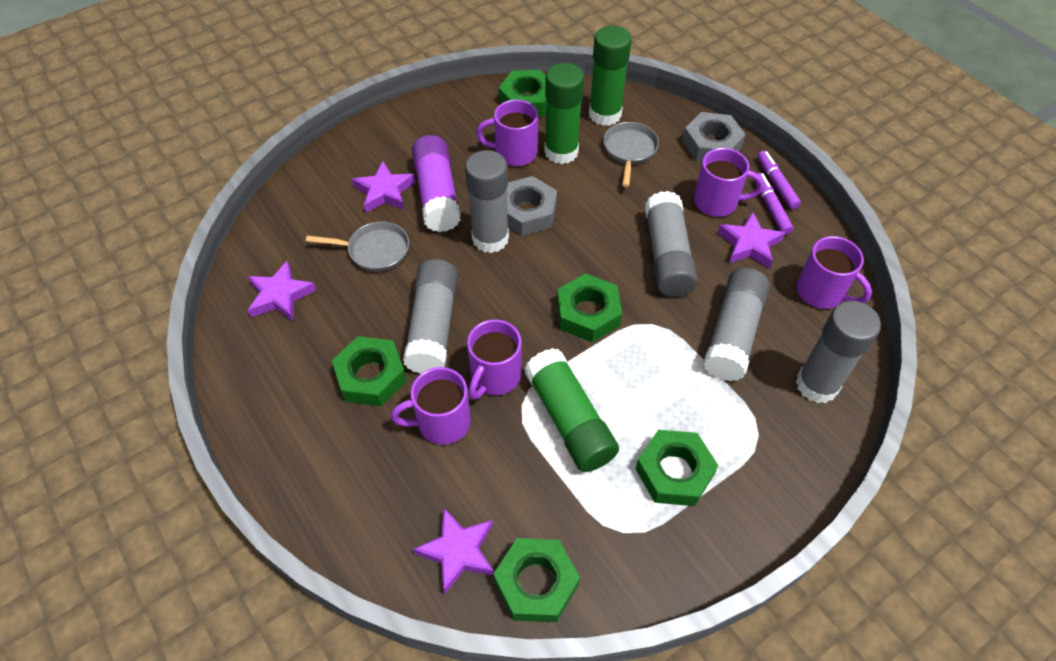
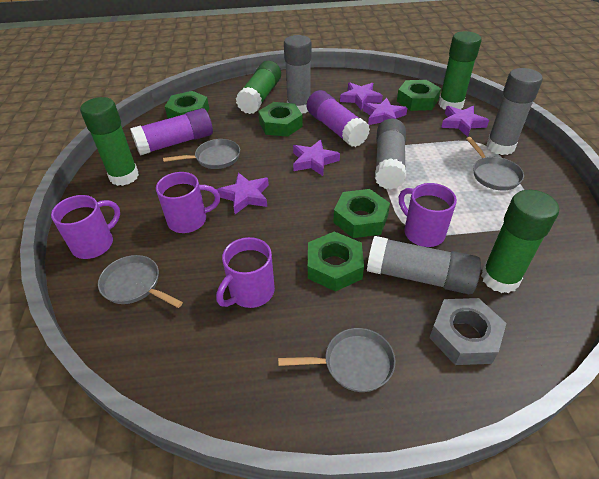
green glue stick: [524,348,619,472] [544,63,584,164] [589,26,632,126] = 3 -> [80,97,139,186] [236,61,281,114] [438,31,481,109] [481,190,559,293] = 4
grey glue stick: [403,259,458,374] [465,150,509,253] [645,191,698,297] [703,268,770,381] [796,301,881,403] = 5 -> [284,35,312,114] [367,236,481,294] [375,118,406,190] [486,68,543,155] = 4
grey nut: [507,176,557,236] [682,112,746,162] = 2 -> [429,298,506,365] = 1
grey pan: [306,222,409,272] [603,122,659,187] = 2 -> [98,255,183,308] [163,139,240,169] [278,328,395,392] [466,137,524,191] = 4
purple glue stick: [412,135,461,232] = 1 -> [130,108,213,156] [307,90,370,147] = 2
purple marker: [754,173,793,235] [757,151,801,210] = 2 -> none = 0
purple mug: [391,367,471,445] [467,319,522,400] [476,100,538,166] [694,148,764,217] [797,236,872,309] = 5 -> [51,195,120,259] [156,172,220,233] [216,237,275,308] [399,183,457,247] = 4
purple star: [248,260,316,321] [352,161,415,213] [413,508,494,594] [717,212,785,268] = 4 -> [217,172,269,214] [293,139,340,176] [340,82,383,110] [363,98,407,125] [441,106,489,137] = 5

